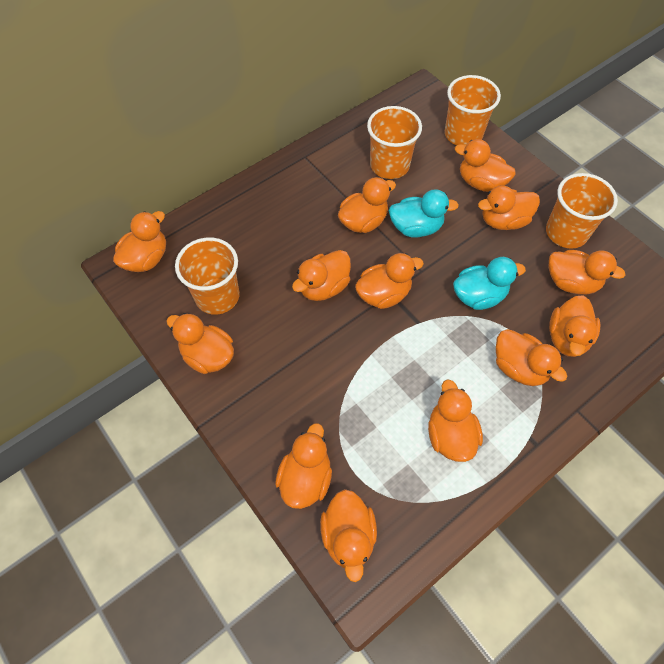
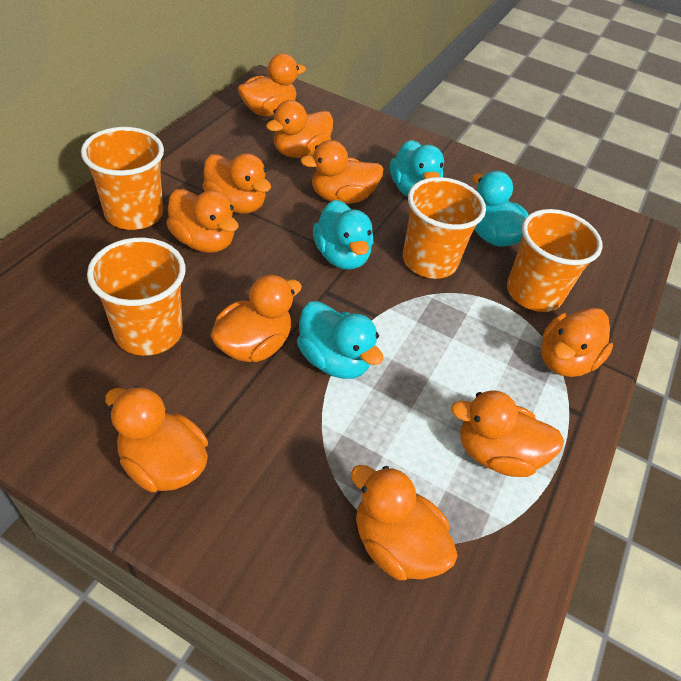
orange duck: [113,211,166,272] [166,313,234,374] [275,423,332,509] [292,250,351,301] [320,489,377,582] [338,177,396,233] [355,253,424,309] [428,380,483,462] [455,139,516,192] [478,185,540,230] [496,329,567,386] [548,250,625,294] [549,295,600,357] = 13 -> [105,386,208,492] [166,189,239,253] [202,153,271,214] [210,275,302,362] [238,54,306,116] [266,100,333,158] [300,140,383,204] [351,465,458,580] [451,390,564,477] [541,308,613,377] = 10
turquoise duck: [389,189,459,238] [453,257,526,310] = 2 -> [297,301,384,379] [313,200,373,270] [390,140,444,197] [472,171,529,247] = 4

